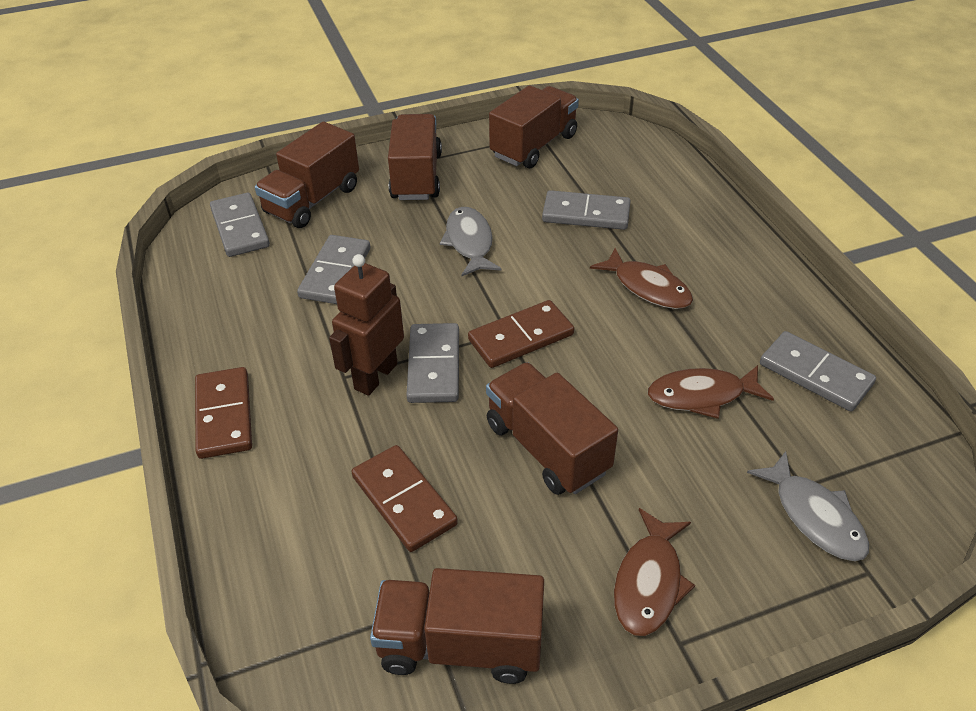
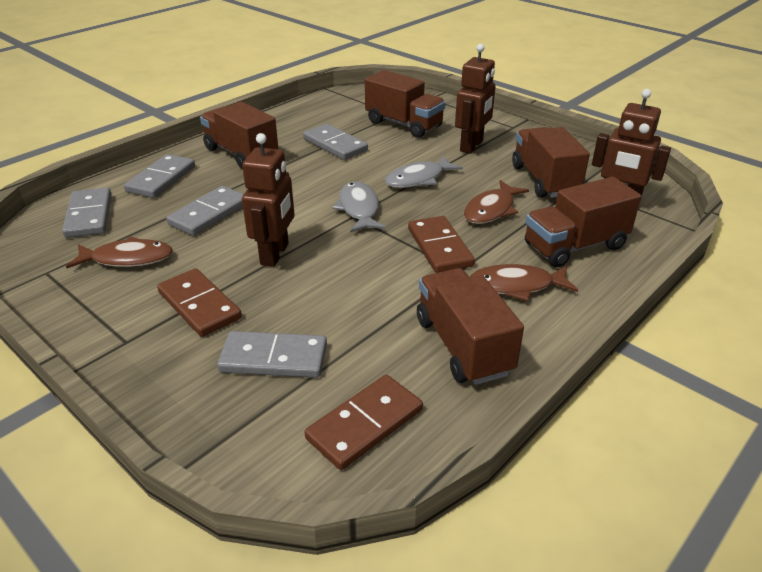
brown robot: [329,254,404,396] = 1 -> [242,133,295,267] [455,44,496,154] [592,89,671,201] = 3

